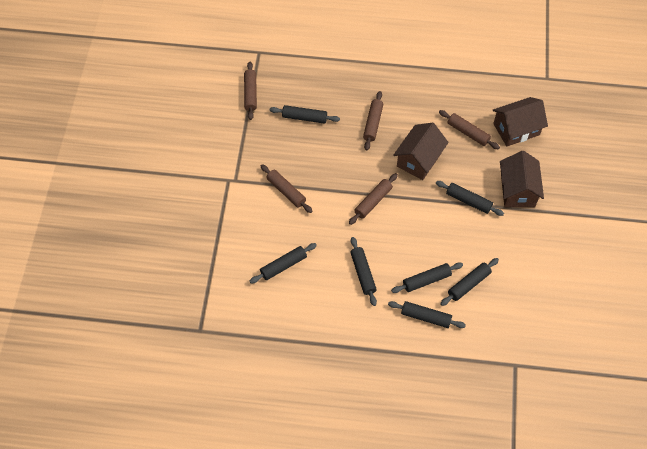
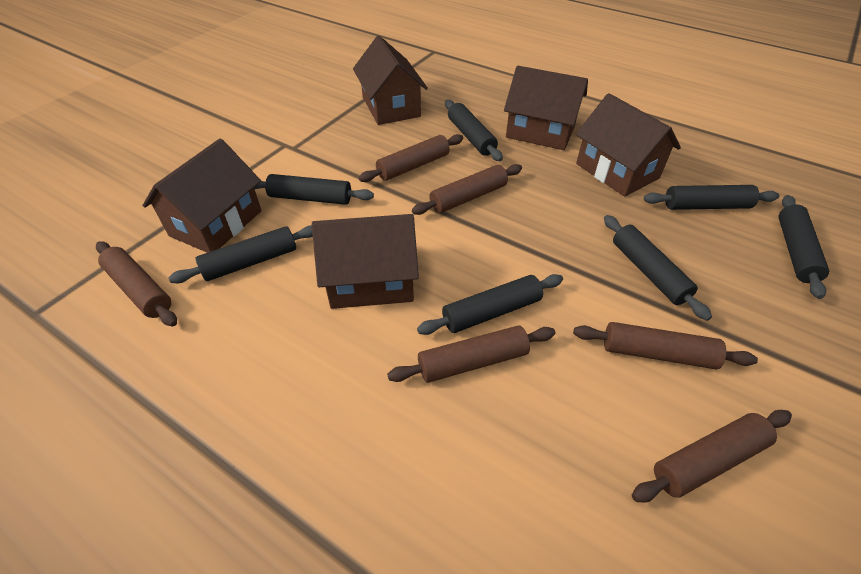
brown house: [393,122,449,180] [493,97,548,146] [500,151,544,207] = 3 -> [142,139,262,253] [312,214,419,309] [353,36,428,125] [504,66,588,150] [576,93,681,197] = 5
brown rolling pin: [244,62,257,120] [261,164,313,213] [349,173,398,225] [363,91,383,150] [439,110,500,149] = 5 -> [96,241,177,326] [359,134,463,182] [387,326,556,383] [412,164,522,215] [573,322,758,370] [632,410,792,503] = 6

